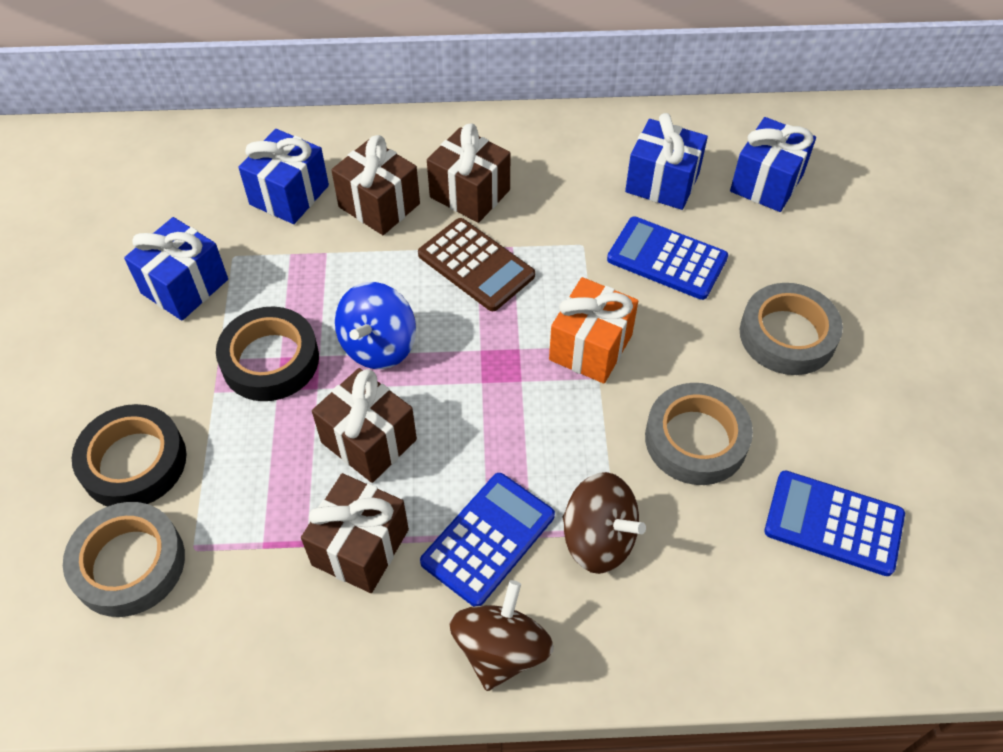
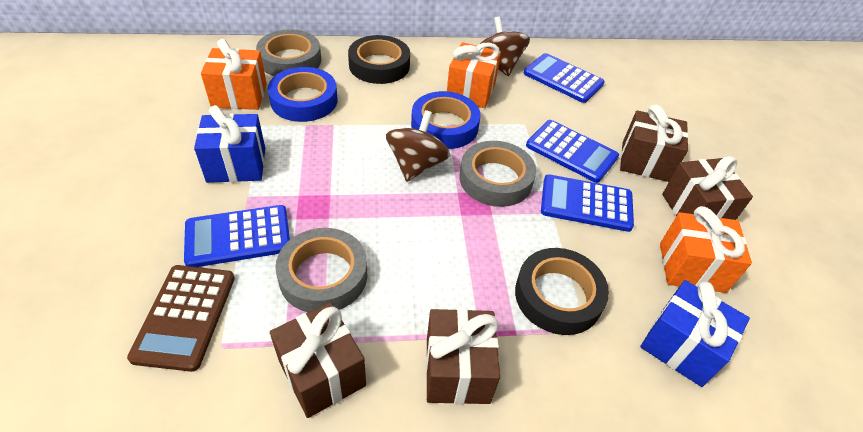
blue calculator: [420,473,555,606] [607,217,728,300] [764,470,905,576] = 3 -> [184,205,290,267] [524,53,605,103] [526,120,619,183] [541,174,634,232] = 4
blue gift: [124,217,228,321] [238,129,329,224] [625,113,708,210] [730,117,816,212] = 4 -> [194,105,265,183] [640,280,750,387] = 2
blue spinning top: [335,282,416,369] = 1 -> none = 0
blue tape: none = 0 -> [268,67,337,122] [411,91,480,149] = 2
orange gift: [549,277,638,384] = 1 -> [201,39,267,110] [447,42,501,108] [660,206,752,293] = 3

